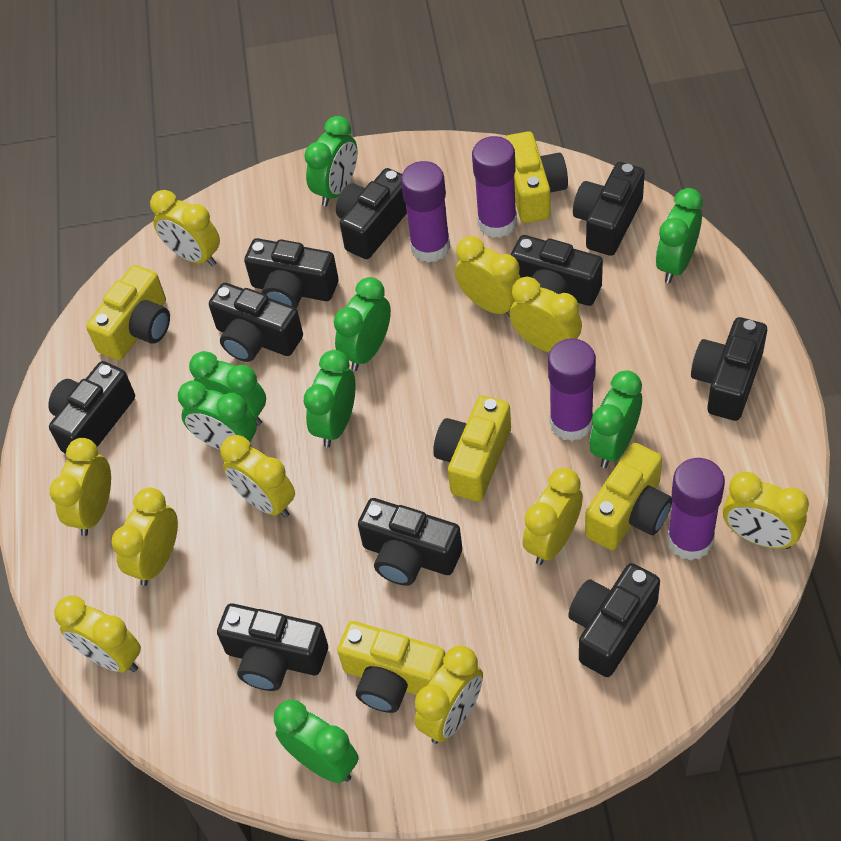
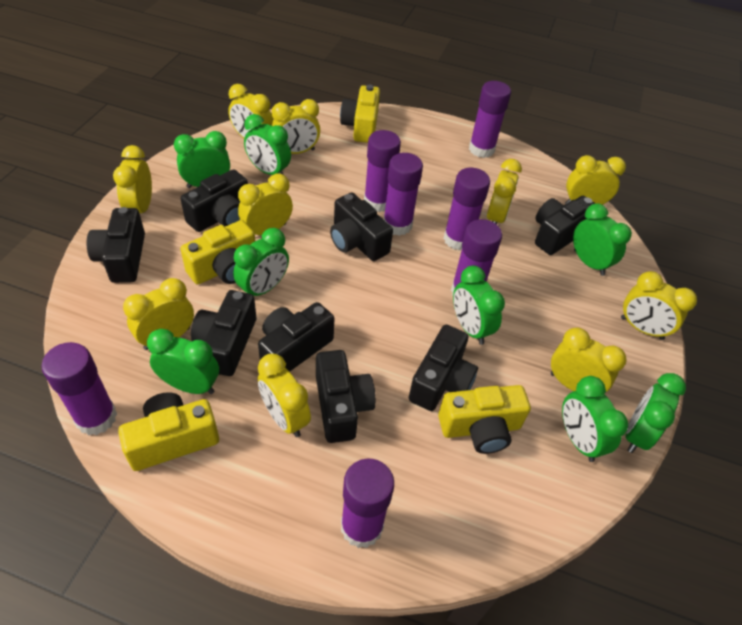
black camera: [48,361,135,454] [209,283,303,362] [217,603,328,691] [244,238,339,308] [336,168,407,259] [358,498,462,586] [511,235,603,306] [568,563,660,677] [573,162,645,256] [691,317,767,421] = 10 -> [86,207,145,283] [181,169,248,232] [191,290,256,376] [258,302,334,372] [316,350,376,443] [330,193,393,261] [409,325,478,411] [535,196,596,255] = 8
purple glue stick: [401,161,450,263] [472,136,517,238] [548,339,596,441] [667,458,725,561] = 4 -> [41,342,117,435] [341,458,394,548] [364,130,401,212] [384,153,423,236] [443,168,490,250] [451,219,502,295] [469,81,511,158] = 7
yellow camera: [86,265,170,360] [337,621,445,713] [433,395,511,502] [505,131,568,223] [585,443,672,550] = 5 -> [118,392,219,471] [180,220,255,285] [340,84,380,143] [438,385,531,454] = 4

